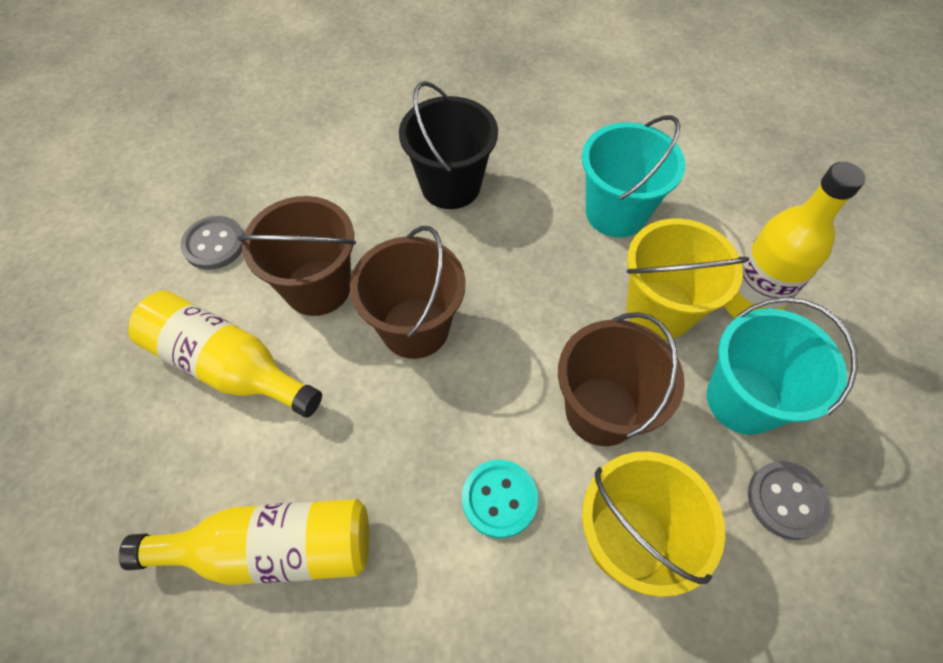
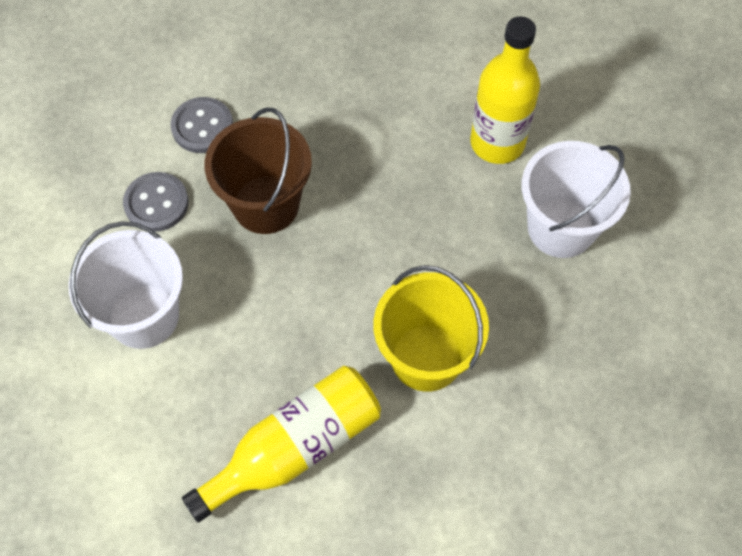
black bucket: [399,81,498,209] = 1 -> none = 0
brown bucket: [237,196,356,316] [350,226,466,359] [558,312,685,446] = 3 -> [205,108,312,234] = 1
turquoise bucket: [582,115,685,237] [707,297,858,435] = 2 -> none = 0
turquoise button: [462,460,538,538] = 1 -> none = 0
white bucket: none = 0 -> [69,221,183,349] [521,141,631,258] = 2
yellow bottle: [119,499,369,585] [129,290,322,418] [724,162,866,318] = 3 -> [182,366,381,522] [470,16,540,164] = 2
yellow bucket: [582,451,725,597] [626,218,749,340] = 2 -> [373,265,489,392] = 1

